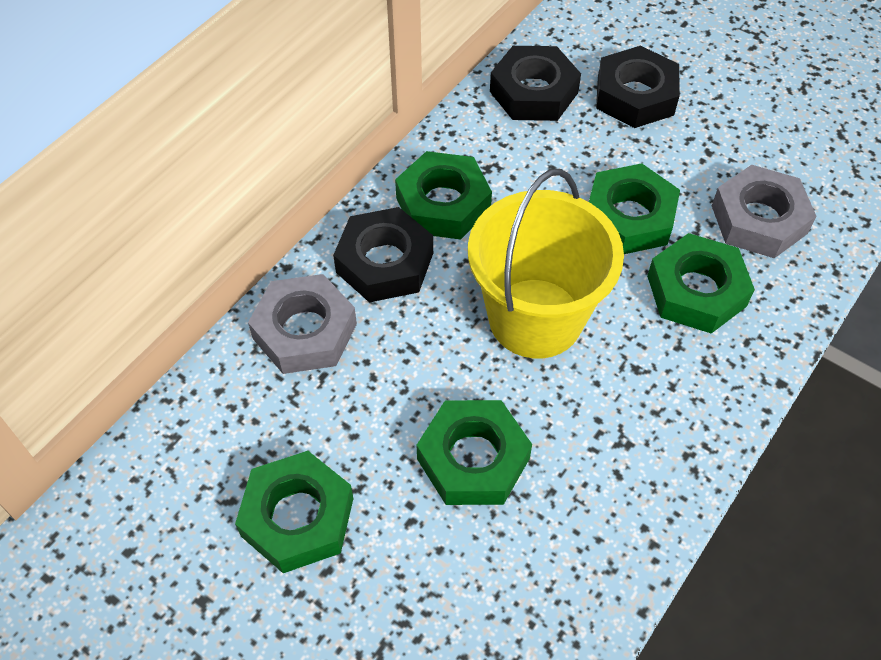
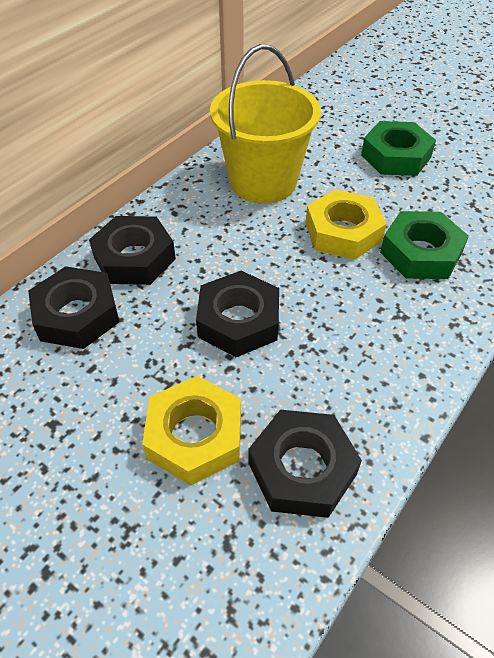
black nut: [333,207,433,303] [490,46,581,121] [596,46,679,128] = 3 -> [28,266,119,349] [89,216,176,285] [196,271,279,357] [249,410,362,518] = 4
green nut: [235,451,353,573] [395,151,492,240] [416,400,532,505] [589,163,680,254] [647,233,755,334] = 5 -> [361,121,436,176] [380,211,469,279] = 2
grey nut: [248,274,357,374] [712,165,816,258] = 2 -> none = 0
yellow nut: none = 0 -> [142,376,241,485] [305,189,387,260] = 2

